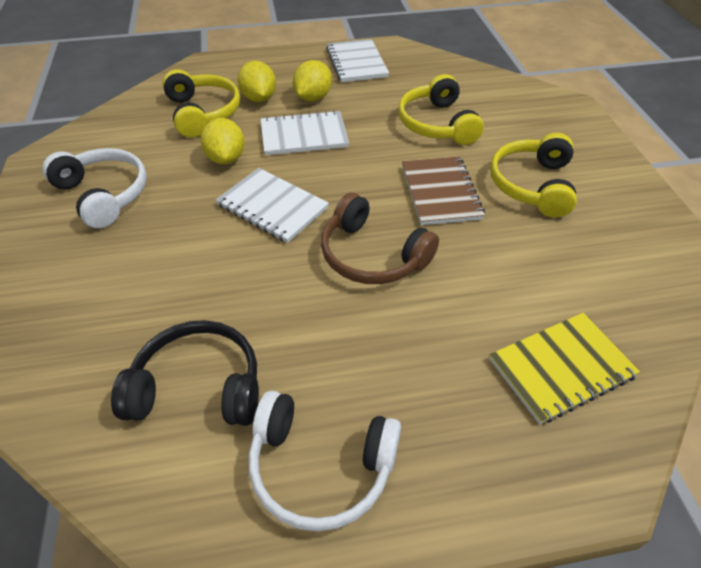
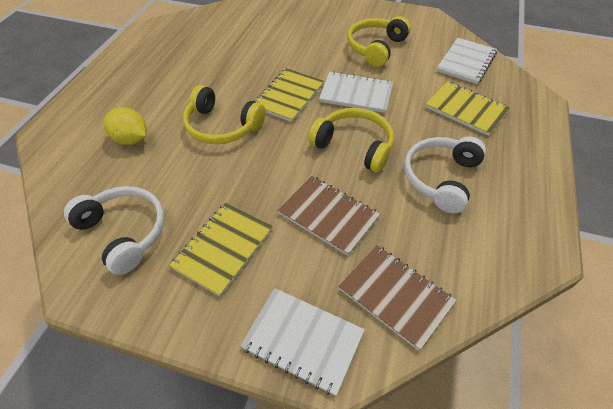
black headphones: [111,320,259,426] = 1 -> none = 0
brown headphones: [321,193,439,284] = 1 -> none = 0
brown notebook: [402,156,485,225] = 1 -> [278,176,380,256] [338,245,457,351] = 2
yellow lemon: [201,118,245,164] [238,61,276,102] [293,60,332,101] = 3 -> [103,107,147,145] = 1
yellow notebook: [489,313,640,424] = 1 -> [169,203,273,297] [253,68,324,122] [425,81,510,136] = 3

